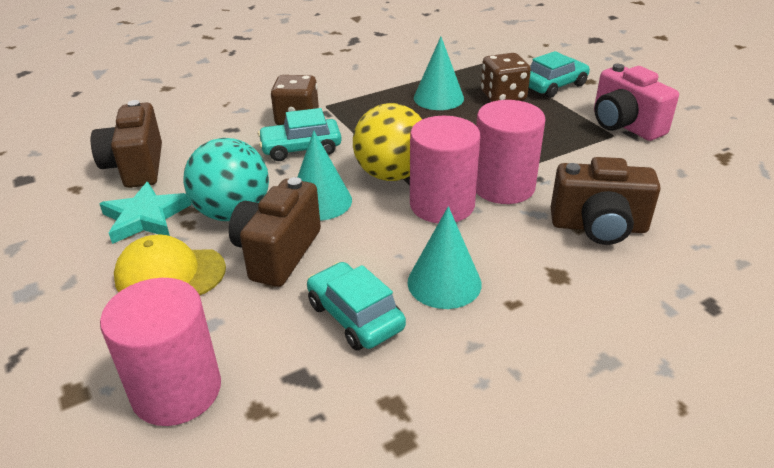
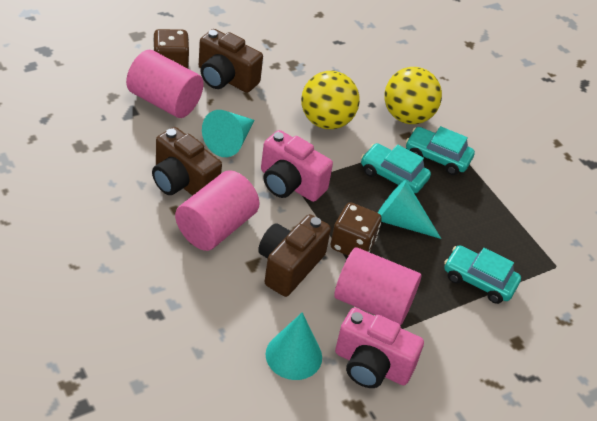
pink camera: [594,64,679,141] = 1 -> [261,130,333,202] [335,307,424,388] = 2
turquoise ball: [183,138,269,221] = 1 -> none = 0
turquoise star: [100,182,191,244] = 1 -> none = 0
yellow ball: [353,103,422,181] = 1 -> [301,71,360,129] [384,67,442,124] = 2
yellow cap: [114,235,226,295] = 1 -> none = 0

